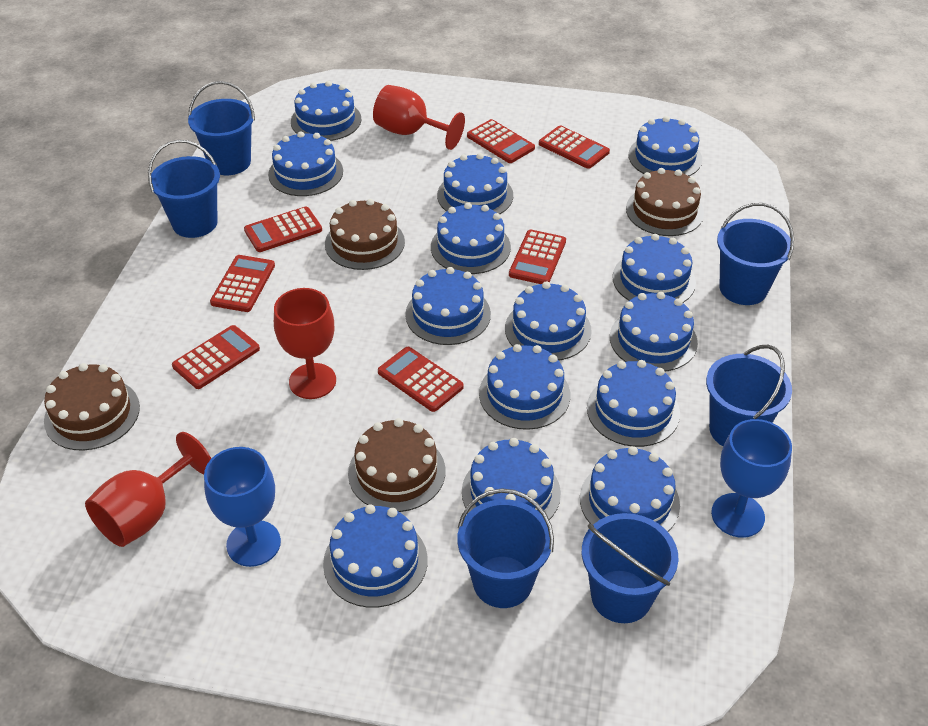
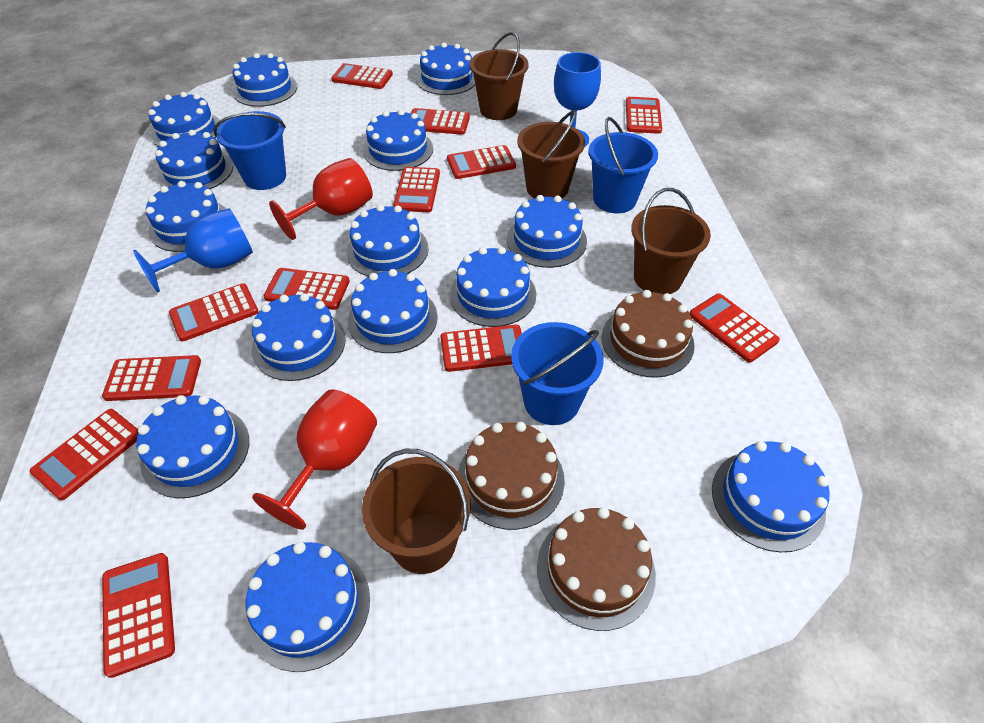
blue bucket: [148,140,220,238] [188,81,255,175] [458,488,554,608] [582,513,679,623] [706,345,792,446] [717,203,794,305] = 6 -> [213,111,286,190] [511,322,604,425] [588,117,658,213] = 3
brown bucket: none = 0 -> [362,449,471,574] [469,32,528,120] [517,110,585,199] [631,188,711,294] = 4
brown cake: [44,363,140,451] [325,199,405,270] [348,418,445,512] [626,168,704,236] = 4 -> [458,422,565,530] [537,507,656,631] [602,290,695,378] = 3
red calculator: [172,325,260,389] [210,255,275,312] [244,206,322,252] [378,347,464,412] [467,119,535,163] [509,230,566,284] [539,126,610,169] = 7 -> [30,409,138,500] [102,355,201,401] [102,553,175,678] [169,283,259,342] [263,268,350,310] [331,63,393,89] [393,167,440,212] [411,108,470,135] [440,325,522,372] [447,145,516,179] [626,97,662,134] [690,294,780,362] = 12
red goblet: [85,432,211,547] [274,288,336,399] [373,85,465,150] = 3 -> [252,389,377,530] [269,158,373,240] = 2

